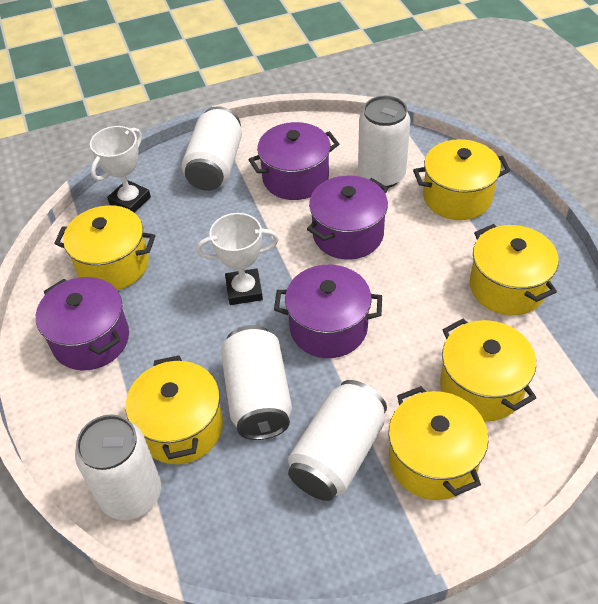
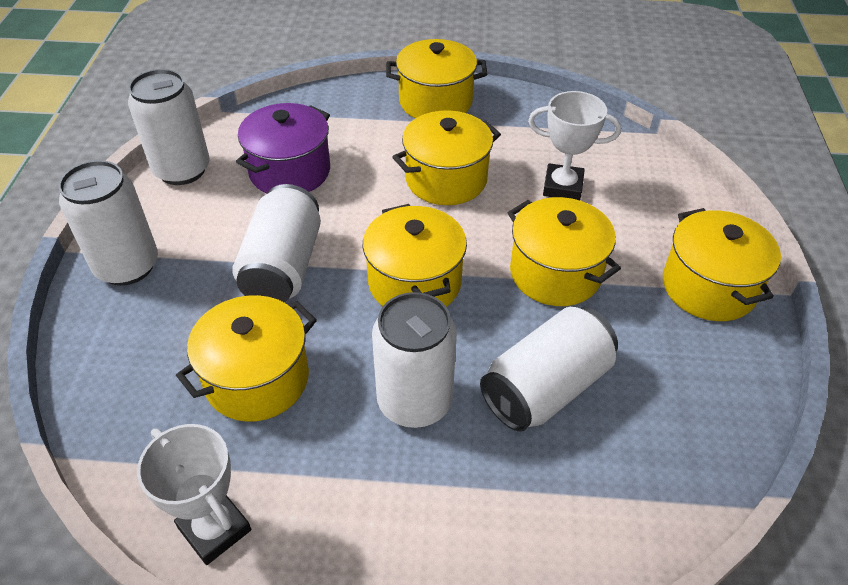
purple pot: [36,277,129,371] [249,122,339,200] [274,265,382,358] [307,175,388,260] = 4 -> [236,103,330,193] = 1

